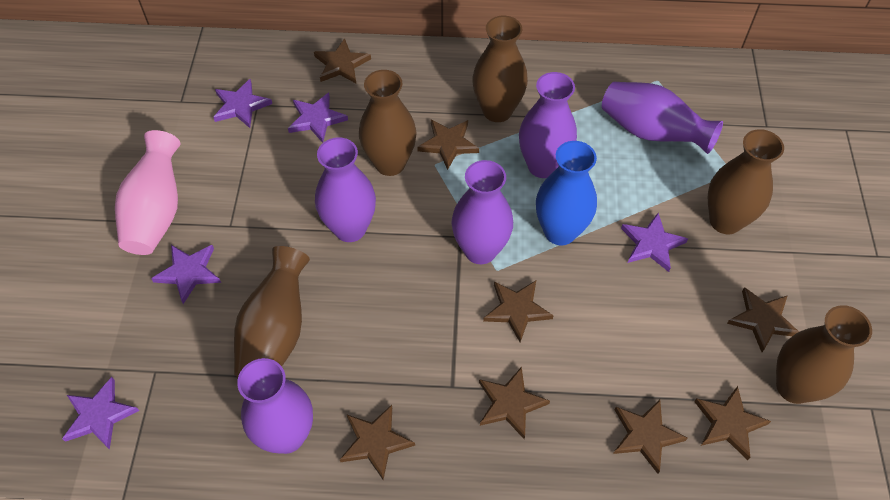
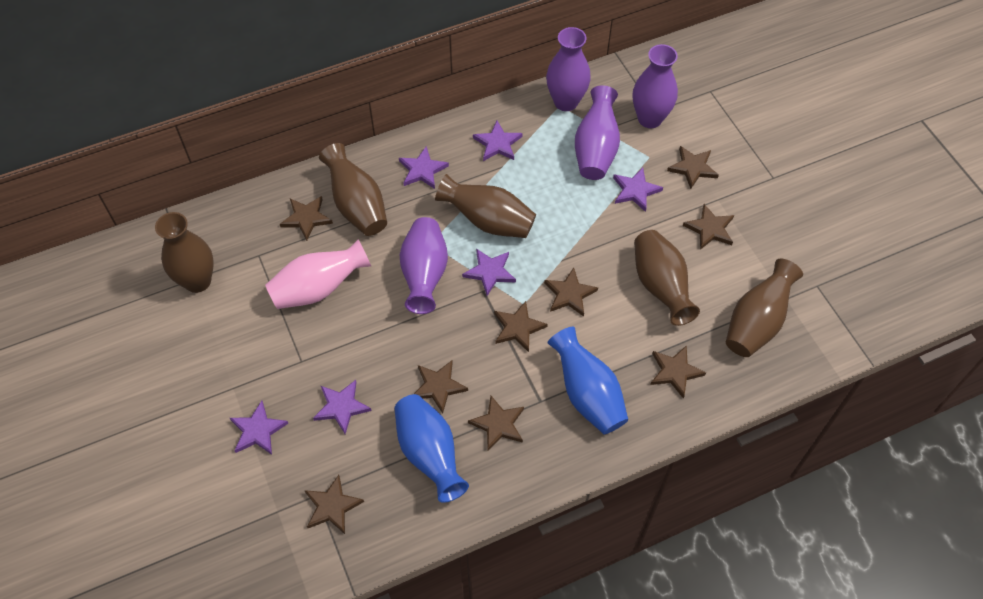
blue vase: [536,141,597,245] = 1 -> [394,394,469,503] [548,326,628,434] = 2
brown star: [314,39,371,83] [340,405,415,480] [417,119,479,170] [479,367,550,439] [483,281,554,342] [613,400,688,474] [694,386,771,460] [727,287,799,352] = 8 -> [280,196,333,241] [304,475,364,534] [414,361,468,414] [468,396,524,451] [494,301,548,352] [544,268,598,317] [650,345,706,399] [667,146,719,189] [683,204,734,250] = 9
purple star: [62,377,139,450] [151,245,221,304] [213,79,272,128] [288,93,348,143] [621,213,688,272] = 5 -> [230,401,289,455] [313,380,371,434] [399,146,449,189] [462,249,516,296] [473,121,522,161] [613,167,663,212] = 6
purple vase: [237,358,313,454] [315,137,376,242] [451,160,513,264] [519,72,577,178] [602,82,723,154] = 5 -> [400,217,448,314] [546,27,591,111] [575,86,620,180] [633,44,678,128] = 4

